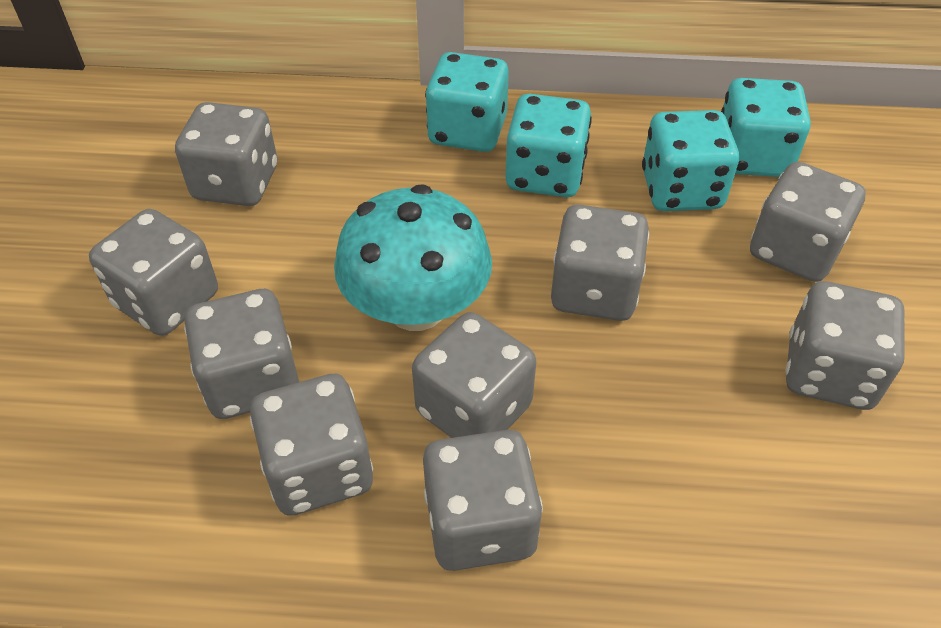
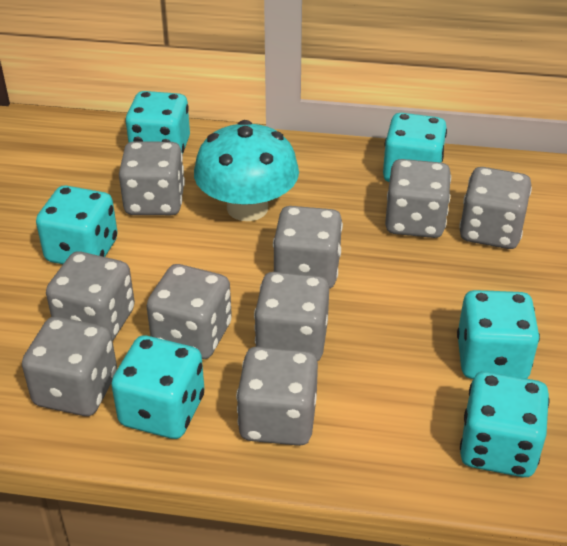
turquoise dice: [425,52,509,152] [505,94,592,197] [642,110,739,211] [721,78,811,177] = 4 -> [36,185,118,264] [111,336,204,439] [125,91,190,154] [383,113,447,182] [457,290,540,379] [460,371,550,477] = 6

